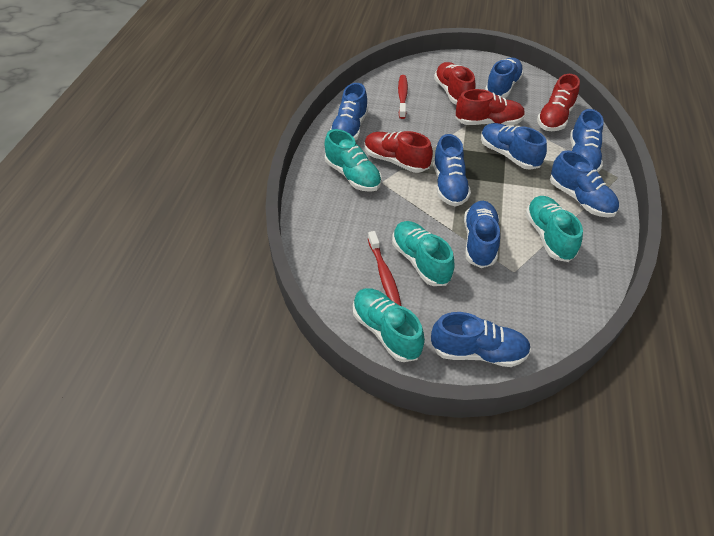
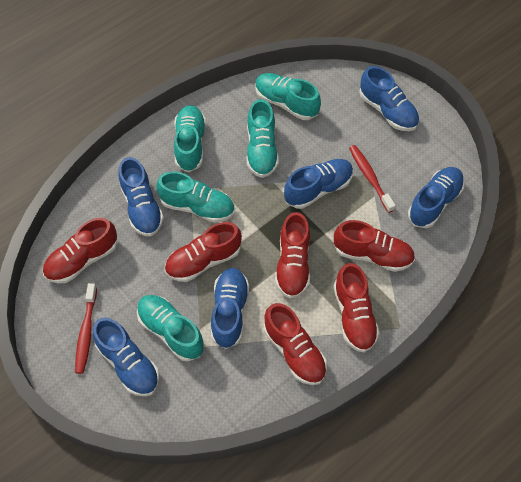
blue shoe: [330,83,368,141] [431,312,531,367] [433,134,471,207] [464,201,500,268] [481,123,547,170] [485,58,524,98] [550,150,619,218] [570,109,604,172] = 8 -> [93,318,159,397] [118,157,164,237] [211,268,249,349] [284,159,353,209] [359,66,419,131] [408,167,464,228] = 6
red shoe: [365,131,433,173] [434,62,475,105] [455,89,525,125] [537,74,580,131] = 4 -> [43,218,117,284] [165,222,242,282] [264,303,327,385] [275,212,310,299] [334,220,415,272] [334,263,379,353] = 6
turquoise shoe: [325,129,382,192] [353,288,425,362] [392,221,455,286] [525,196,583,262] = 4 -> [137,295,204,361] [156,171,235,223] [174,105,206,172] [247,99,279,178] [255,73,321,120] = 5

